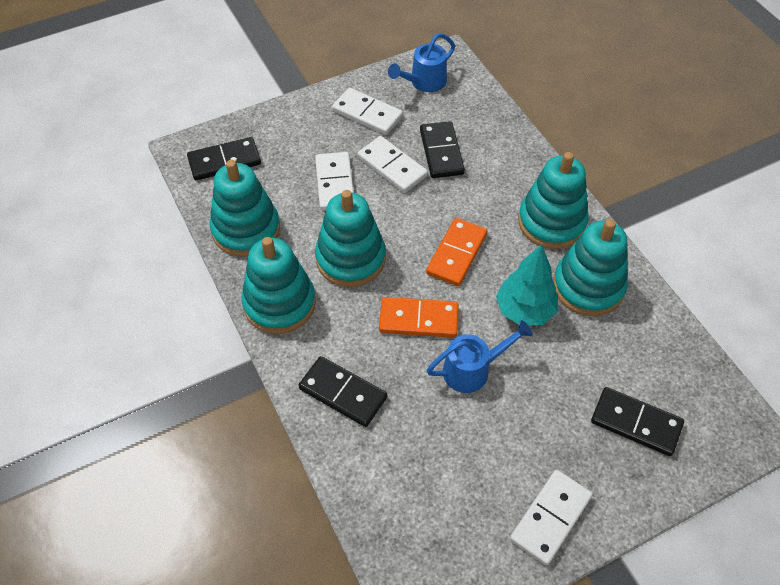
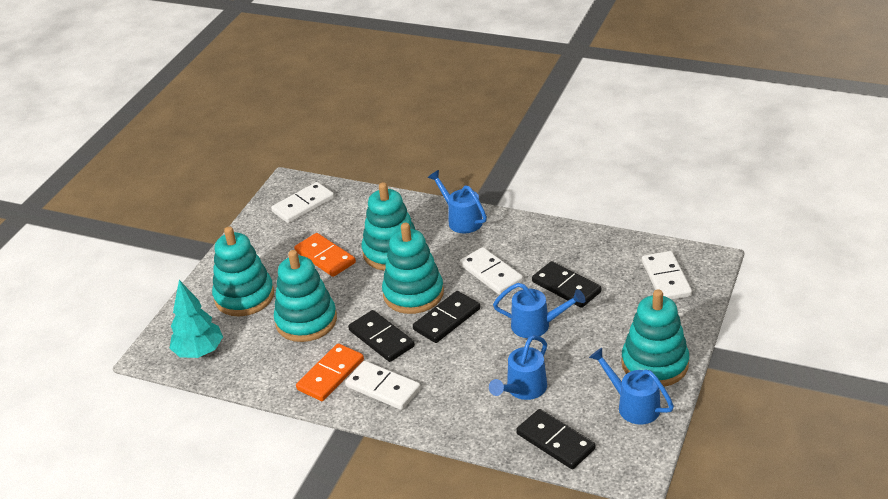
blue watering can: [388,33,455,92] [426,320,533,393] = 2 -> [428,170,487,233] [489,335,547,400] [493,283,585,338] [589,348,674,425] = 4

